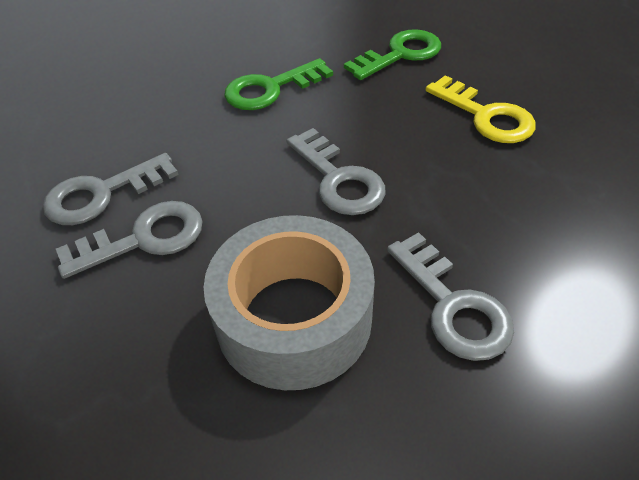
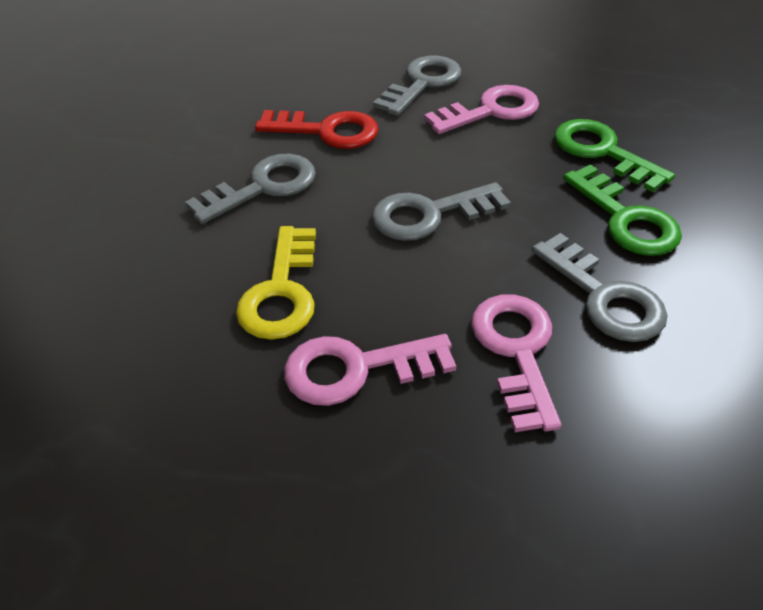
grey tape: [204,215,375,390] = 1 -> none = 0
pink key: none = 0 -> [284,334,456,406] [424,85,539,134] [471,294,562,432] = 3
red key: none = 0 -> [255,110,378,149] = 1

